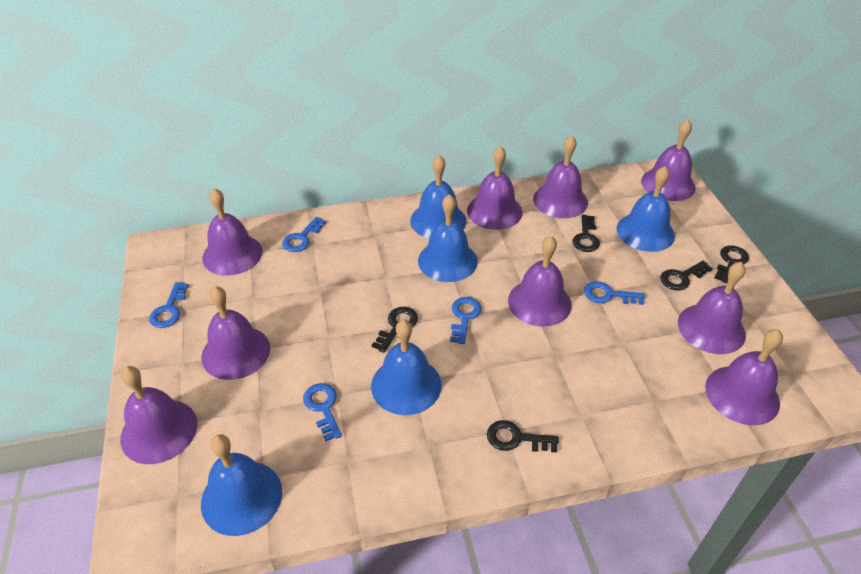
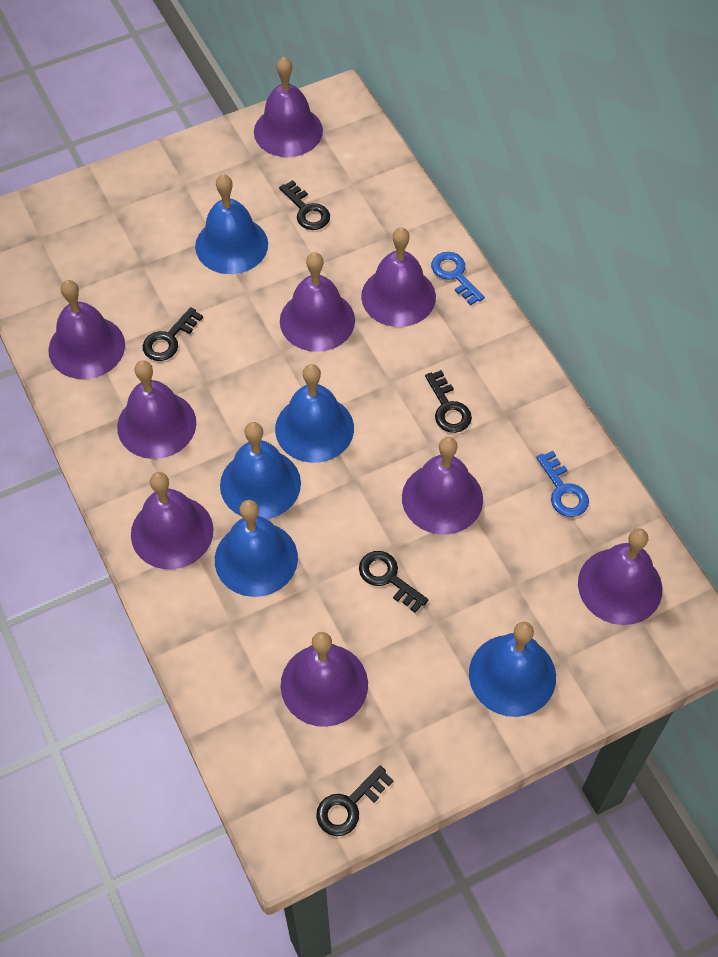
blue key: [149,282,189,328] [282,217,326,252] [303,383,342,442] [450,297,481,344] [584,281,645,305] = 5 -> [431,252,485,305] [536,451,589,517] = 2

